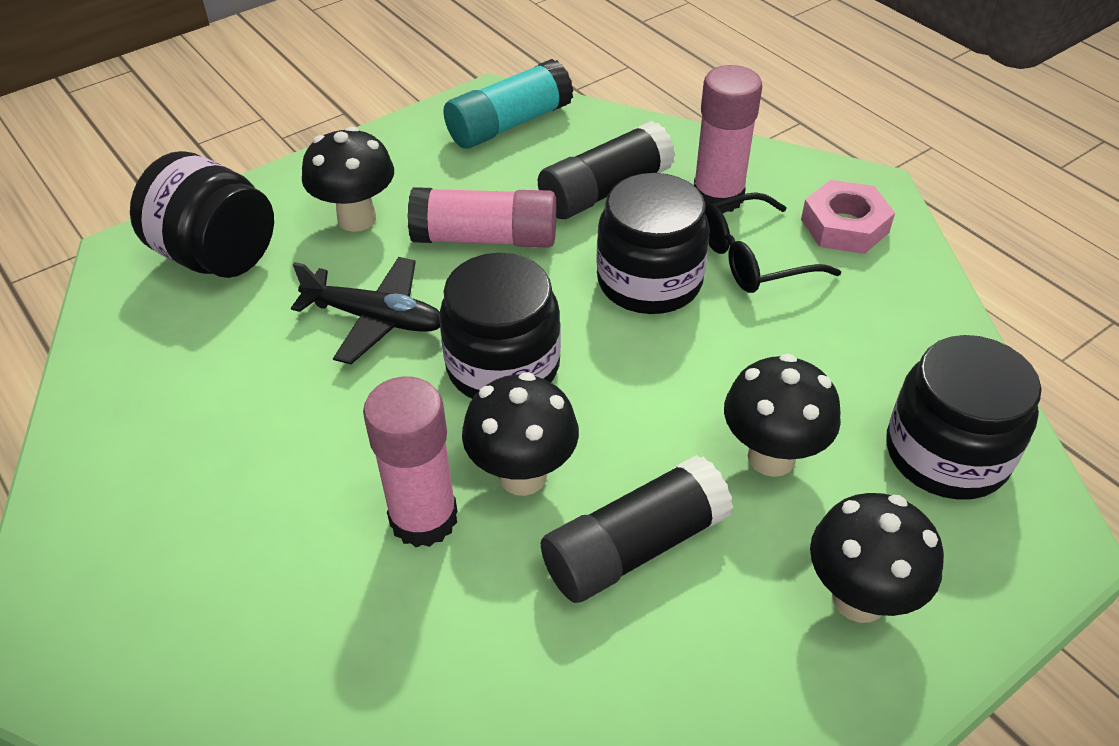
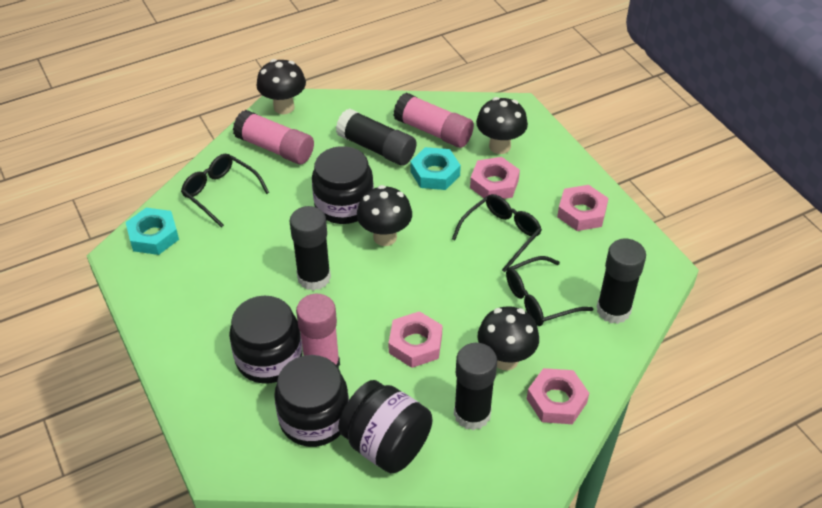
black glasses: [705,192,841,293] = 1 -> [181,154,269,228] [452,194,542,272] [506,256,594,326] = 3
black glue stick: [538,121,675,219] [541,455,733,603] = 2 -> [289,206,331,291] [336,108,416,166] [454,343,497,430] [597,239,646,324] = 4
black plane: [291,257,440,364] = 1 -> none = 0
pink nut: [801,180,895,254] = 1 -> [388,311,443,368] [470,157,520,199] [527,368,589,424] [557,185,609,231] = 4
turquoise glue stick: [443,59,573,149] = 1 -> none = 0
turquoise nut: none = 0 -> [126,208,179,255] [410,147,461,190] = 2

